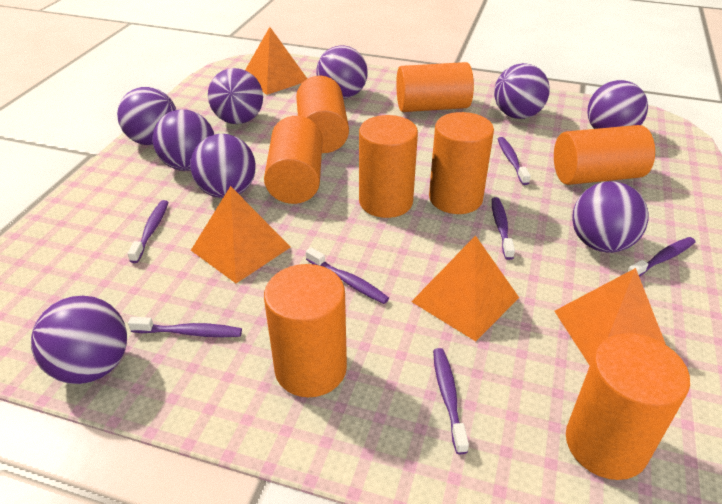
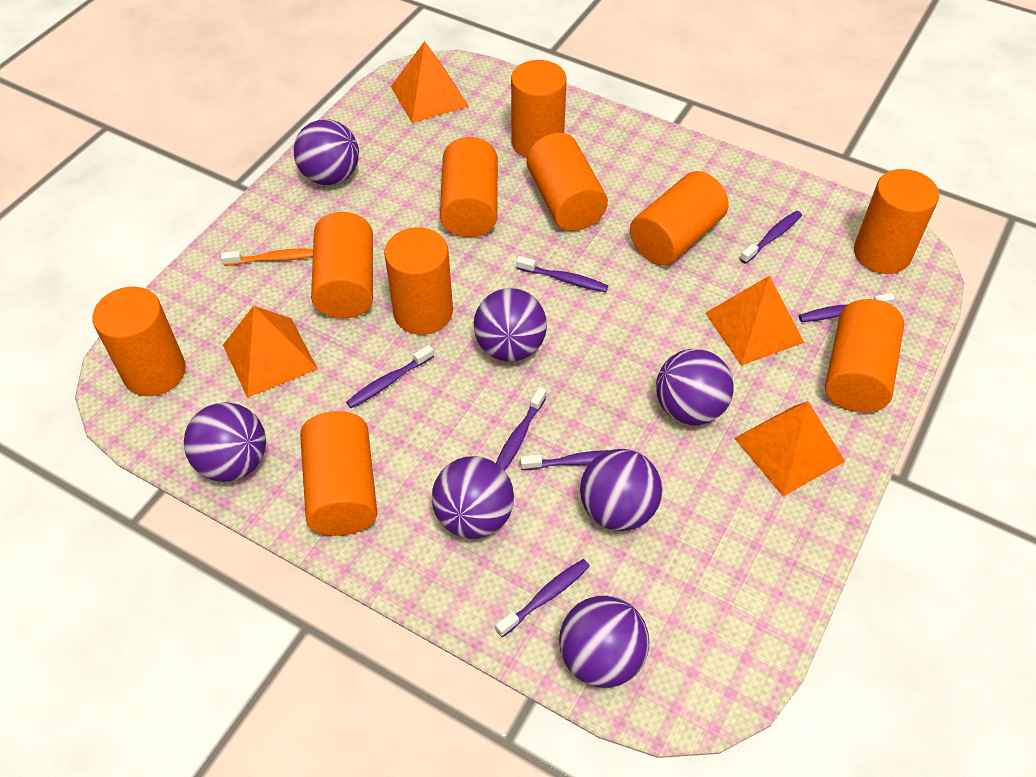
orange cylinder: [264,116,323,204] [264,264,347,397] [296,76,349,153] [359,115,418,218] [396,62,474,112] [429,112,494,214] [554,125,655,185] [566,333,690,480] = 8 -> [92,287,186,396] [300,411,377,536] [311,212,373,319] [384,227,453,335] [440,137,498,237] [511,60,567,158] [527,133,608,231] [630,171,729,266] [825,299,904,413] [854,169,939,274] = 10
orange toothbrush: none = 0 -> [221,248,313,266] = 1
purple ball: [31,296,127,384] [117,87,176,145] [152,109,214,171] [190,134,256,198] [208,68,263,124] [316,46,368,98] [494,63,550,119] [572,181,649,253] [587,80,648,129] = 9 -> [184,402,266,482] [294,119,359,185] [432,456,514,539] [474,288,547,362] [559,595,649,688] [580,449,662,531] [656,349,734,425] = 7

